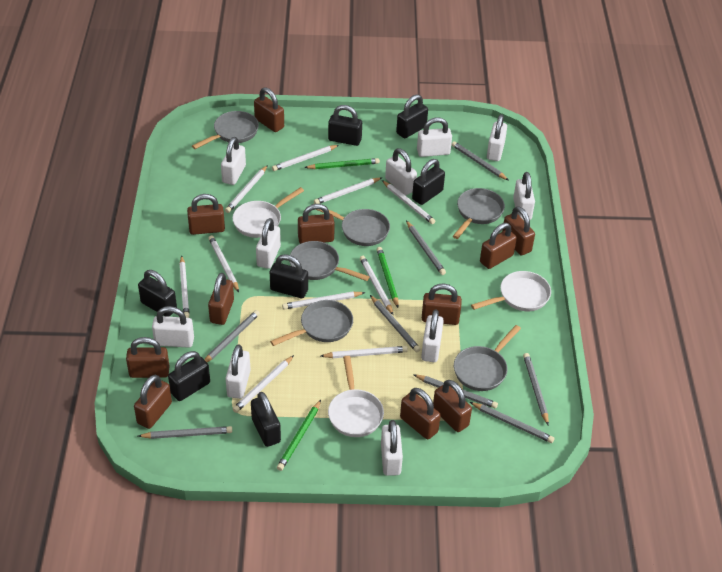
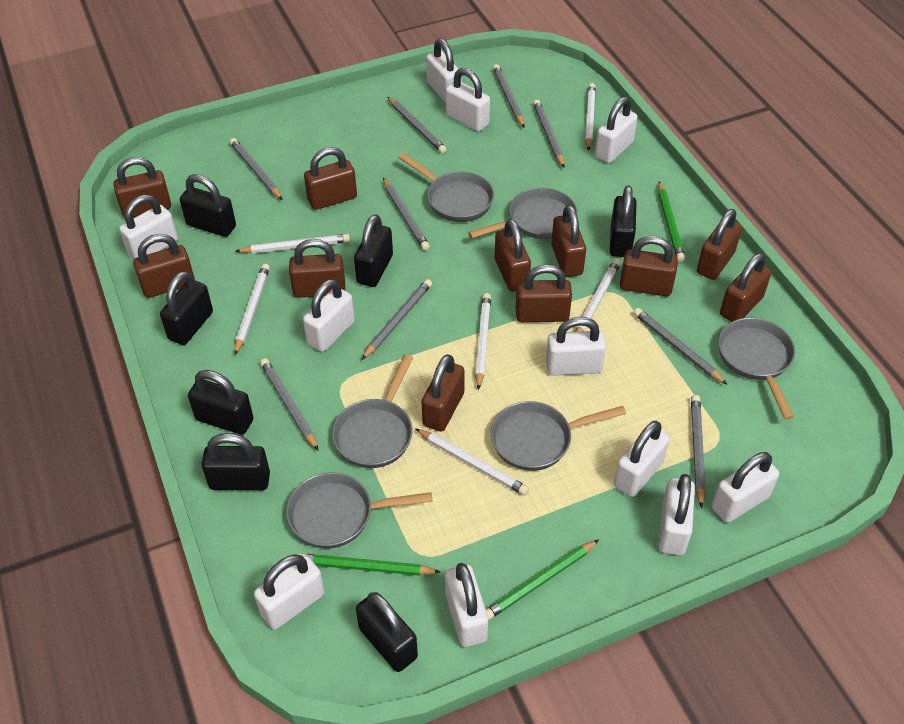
grey pencil: [138,426,232,439] [204,310,260,362] [370,295,421,352] [406,221,446,275] [413,374,498,409] [451,141,508,180] [470,402,554,443] [523,353,549,425] = 8 -> [230,138,283,200] [260,358,319,451] [362,279,432,360] [383,178,430,250] [388,97,447,154] [493,64,524,127] [533,100,565,168] [633,308,728,385] [691,395,706,508] = 9
white padlock: [152,306,194,348] [221,137,246,185] [225,345,251,399] [256,218,281,269] [381,420,403,476] [385,148,417,195] [417,117,452,157] [421,310,444,362] [487,114,507,161] [513,172,535,220] = 10 -> [119,195,178,260] [254,554,325,630] [303,279,355,352] [426,38,462,103] [445,68,490,132] [445,563,488,647] [546,317,606,376] [595,97,638,163] [614,421,670,497] [658,474,695,556] [712,452,779,523] = 11
white pan: [233,187,304,238] [328,356,384,437] [471,271,551,311] = 3 -> none = 0
white pencil: [179,256,190,318] [208,235,239,292] [225,165,268,213] [233,355,294,413] [272,145,339,171] [282,292,365,310] [314,178,381,204] [321,346,408,358] [360,256,393,315] [382,180,435,224] = 10 -> [234,264,270,355] [235,234,350,253] [415,428,529,496] [475,293,491,390] [575,259,620,332] [585,83,596,151] = 6

